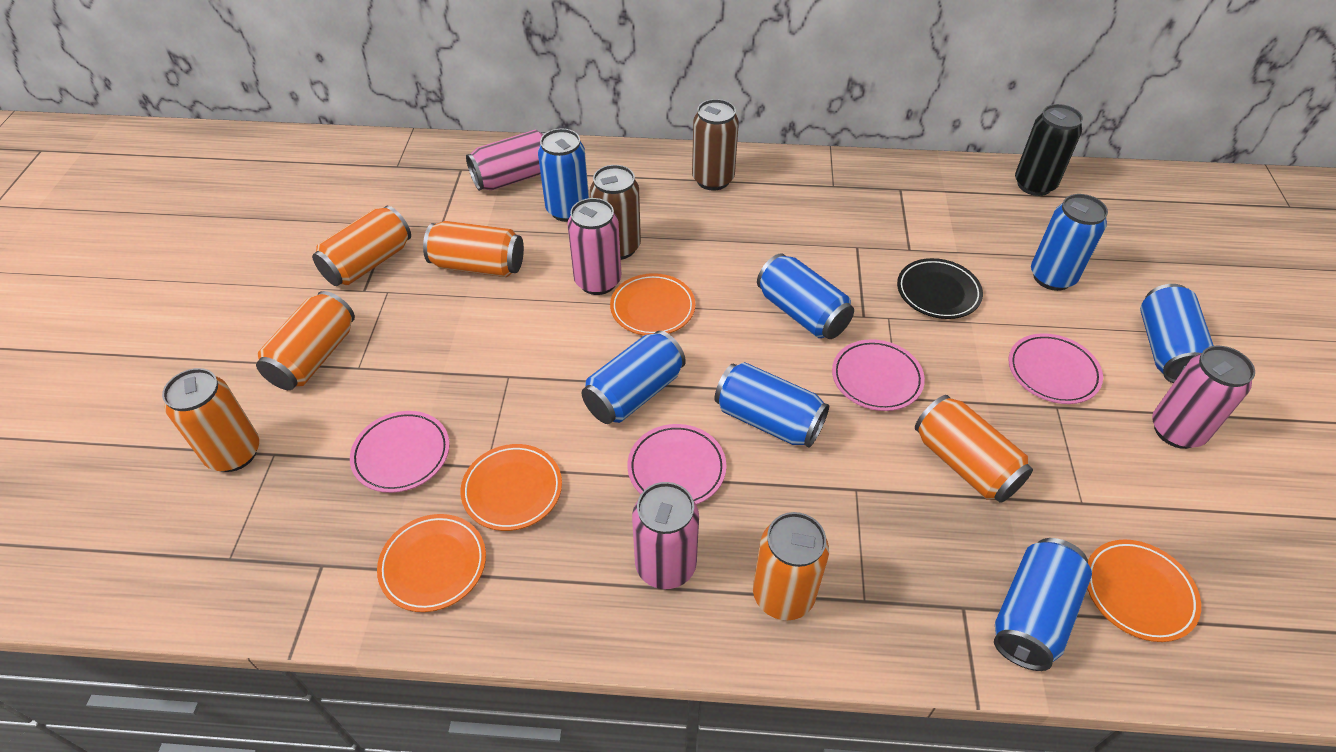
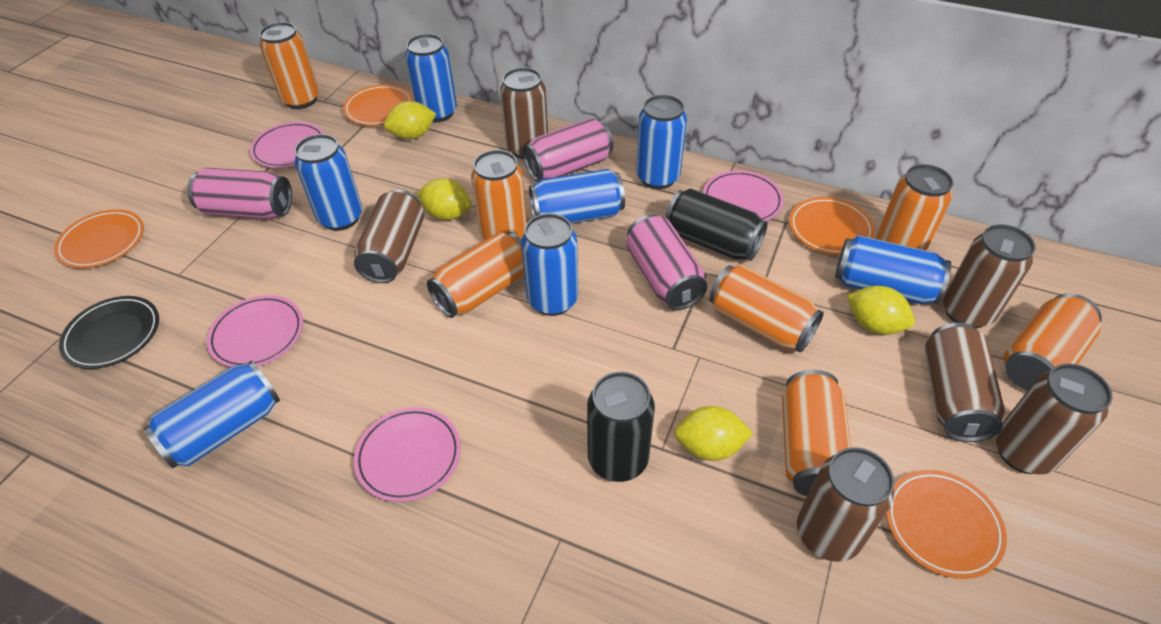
black can: [1015,104,1083,196] = 1 -> [587,372,655,482] [665,188,768,261] = 2
brown can: [590,165,641,260] [692,99,739,191] = 2 -> [354,189,424,283] [500,67,548,159] [797,447,894,562] [925,323,1005,442] [943,224,1036,328] [995,363,1113,474] = 6
orange can: [162,368,259,472] [256,291,355,390] [312,206,411,286] [423,221,524,277] [753,512,829,620] [915,395,1033,503] = 6 -> [259,22,319,109] [427,232,525,318] [471,150,527,240] [709,265,824,353] [782,370,851,496] [876,164,953,251] [1004,293,1102,391] = 7
pink can: [466,130,546,191] [567,198,621,295] [632,482,699,589] [1152,346,1255,449] = 4 -> [187,168,292,219] [522,118,613,182] [626,214,707,310] = 3
yellow lemon: none = 0 -> [384,101,436,139] [416,178,472,220] [674,406,753,461] [847,286,915,335] = 4

